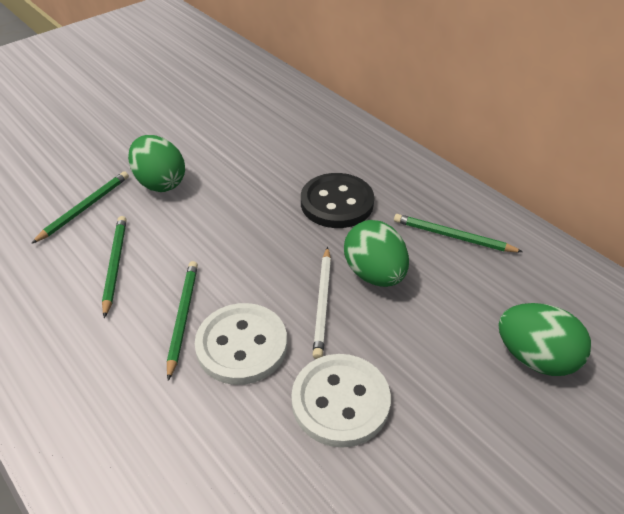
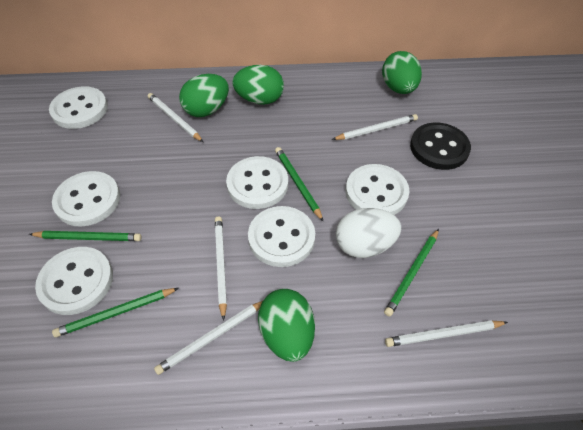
green egg: [128,135,185,192] [344,220,409,287] [498,303,591,376] = 3 -> [179,74,229,117] [232,65,284,105] [258,289,315,362] [382,51,422,94] = 4
white button: [195,303,287,385] [291,354,391,448] = 2 -> [35,247,113,315] [49,86,108,129] [52,171,120,227] [226,156,288,209] [248,206,315,267] [346,164,409,215] = 6
white egg: none = 0 -> [336,208,401,258] = 1
white pencil: [313,247,331,359] = 1 -> [148,93,203,142] [154,301,262,375] [215,216,227,321] [332,114,418,140] [385,320,508,347] = 5

